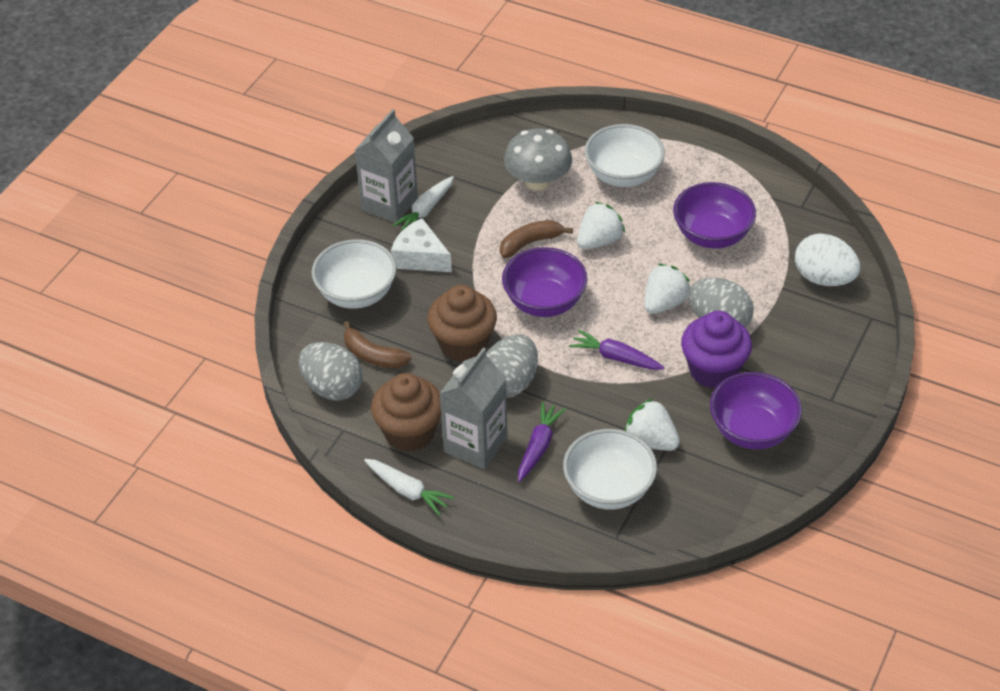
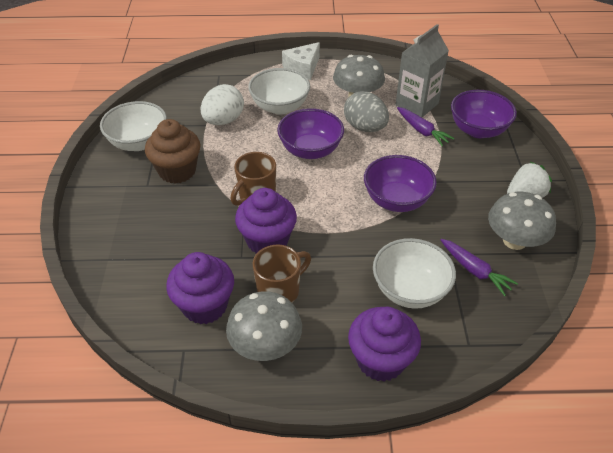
brown banana: [344,321,411,368] [500,220,573,258] = 2 -> none = 0
brown cupcake: [371,373,441,452] [427,285,497,362] = 2 -> [145,119,201,184] = 1
brown mug: none = 0 -> [231,152,276,206] [253,244,311,302] = 2
grey carton: [355,109,418,223] [439,348,508,469] = 2 -> [395,24,449,117] = 1
grey egg: [299,342,363,401] [486,334,538,398] [689,278,754,328] = 3 -> [344,91,389,132] = 1
grey mushroom: [504,128,572,190] = 1 -> [226,291,302,361] [333,55,385,98] [488,192,556,250] = 3
purple cupcake: [681,311,752,388] = 1 -> [166,252,234,324] [235,188,297,254] [348,307,421,381] = 3
white carrot: [364,459,455,516] [392,176,454,231] = 2 -> none = 0
white strawberry: [577,202,625,249] [624,398,680,451] [645,263,690,314] = 3 -> [507,162,552,198] = 1

